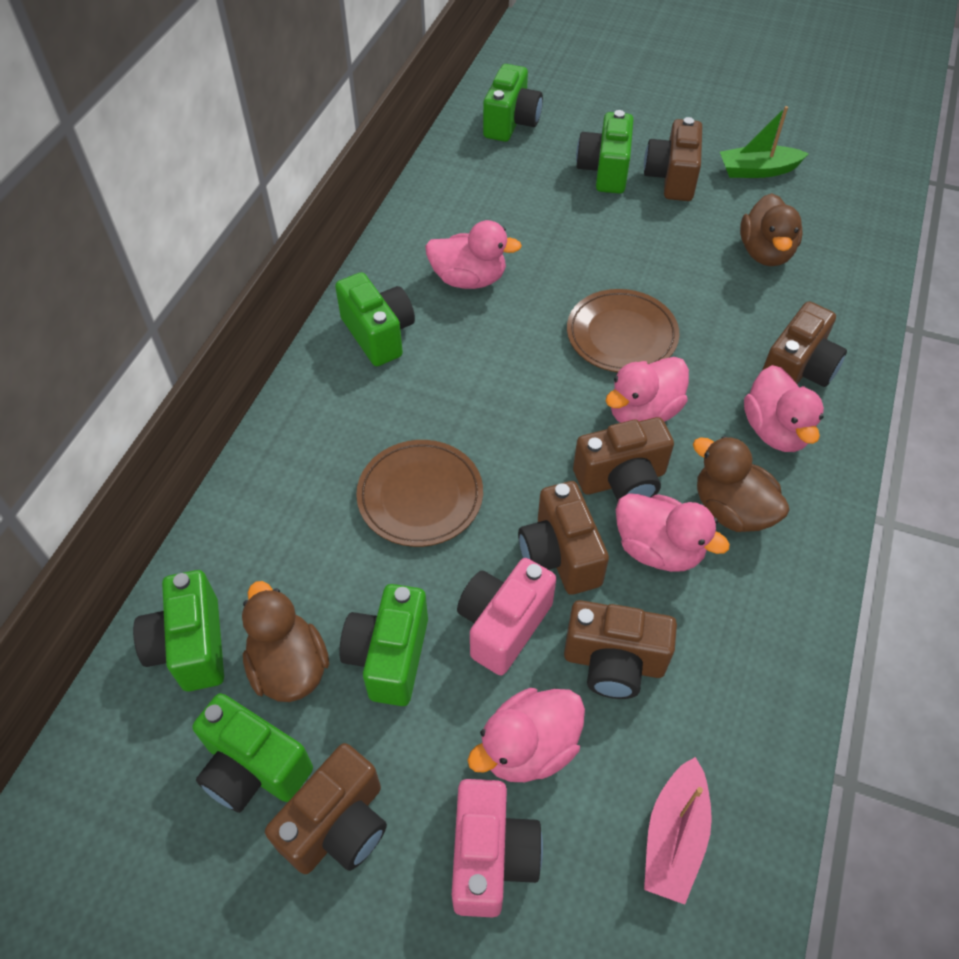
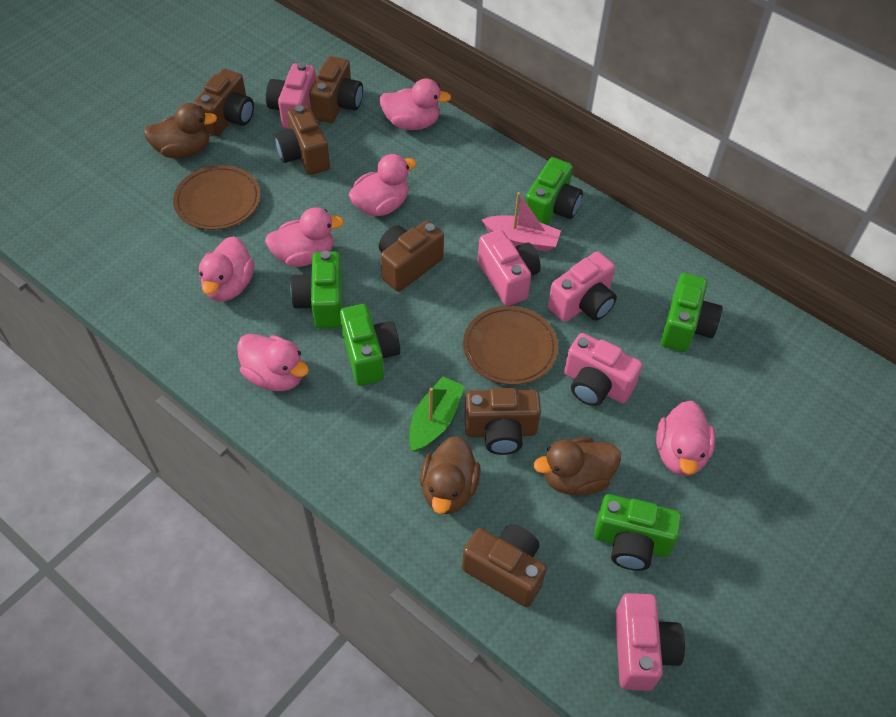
green camera: [133,570,224,691] [192,693,313,813] [335,272,415,366] [339,584,428,706] [483,64,543,142] [576,110,633,194] = 6 -> [291,251,343,329] [340,304,400,386] [525,157,583,225] [594,494,682,571] [661,273,723,352] = 5
pink camera: [452,779,543,917] [457,558,556,676] = 2 -> [266,62,316,129] [478,229,541,306] [548,251,617,322] [564,333,642,406] [615,593,685,691] = 5
pink duck: [425,220,522,289] [468,688,585,782] [606,357,689,423] [616,493,730,572] [744,365,824,452] = 5 -> [199,236,254,301] [237,334,309,391] [265,207,344,267] [348,154,417,216] [379,78,451,130] [656,401,715,476] = 6

